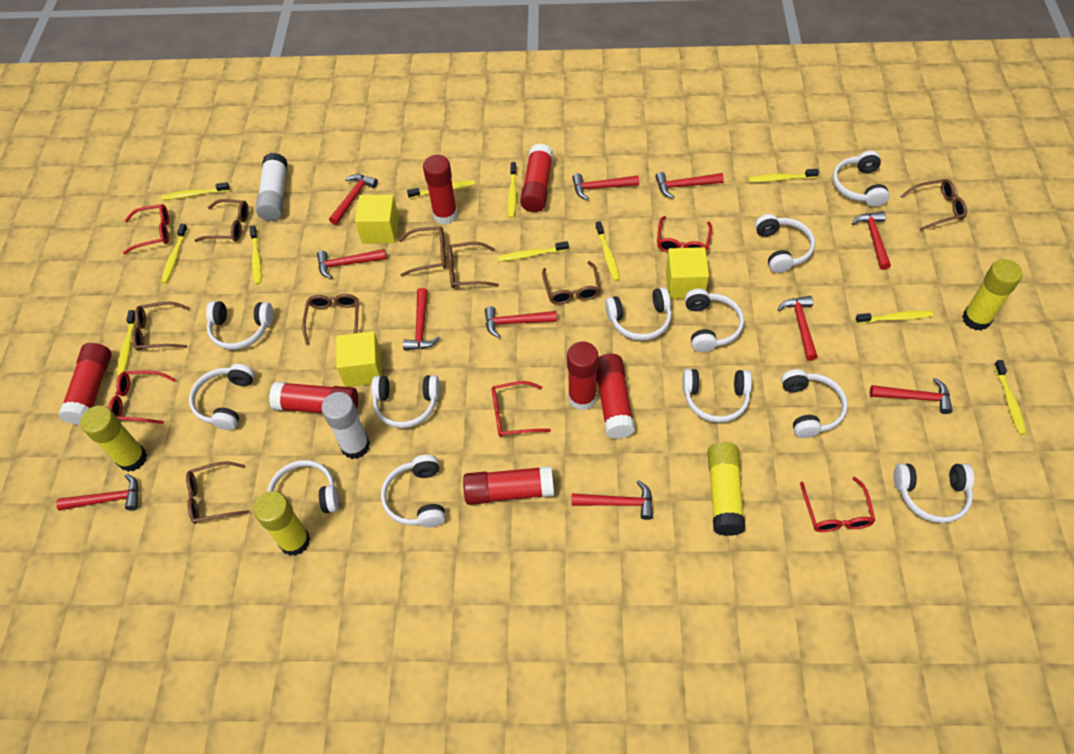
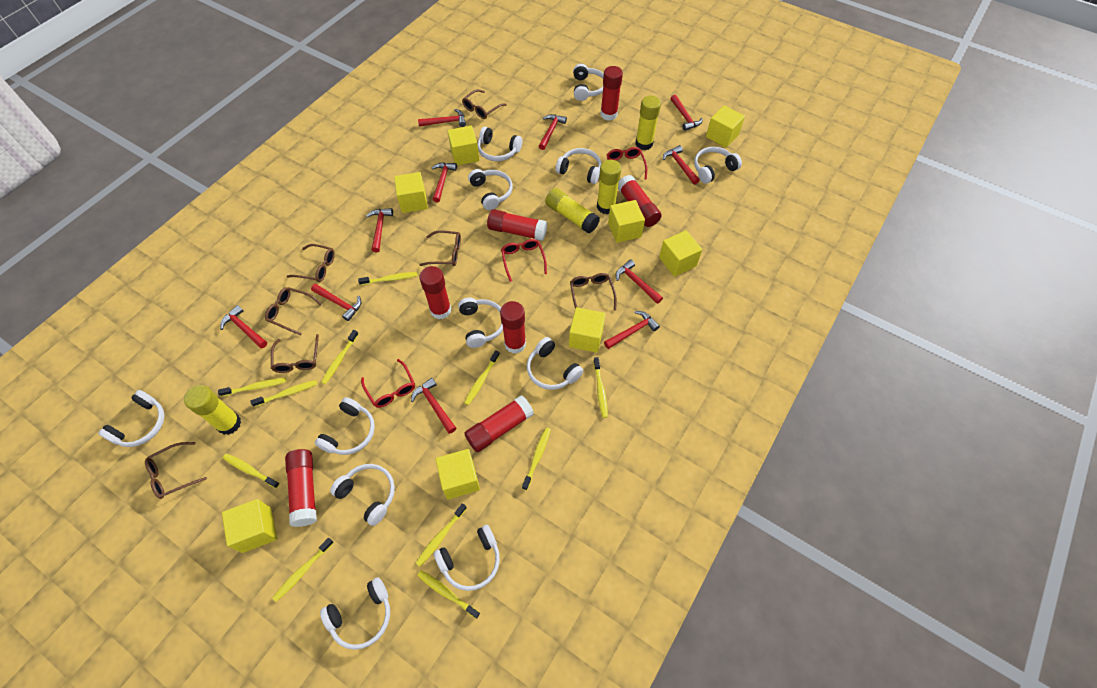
brown glasses: [132,302,190,351] [186,462,250,524] [194,199,249,242] [302,294,359,345] [399,226,446,277] [448,242,499,288] [542,261,601,305] [900,179,967,231] = 8 -> [145,442,207,499] [265,287,322,335] [271,334,319,373] [287,244,335,282] [420,230,461,266] [462,89,507,119] [570,273,617,311] = 7
red glasses: [109,370,176,424] [123,204,169,255] [491,381,551,437] [657,216,712,252] [800,477,875,532] = 5 -> [361,359,415,408] [501,239,547,282] [606,147,647,179] = 3
white glue stick: [256,153,288,221] [321,392,370,459] = 2 -> none = 0
yellow cube: [336,331,382,387] [355,195,399,243] [666,247,709,299] = 3 -> [222,499,277,553] [394,172,428,213] [436,449,480,499] [447,125,480,166] [569,307,605,353] [608,200,645,243] [659,230,702,277] [706,105,745,148] = 8

